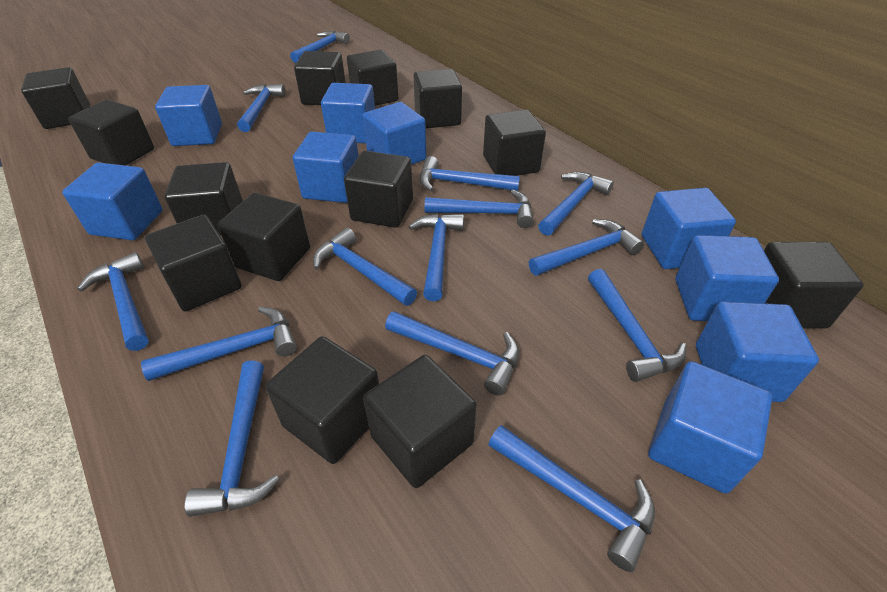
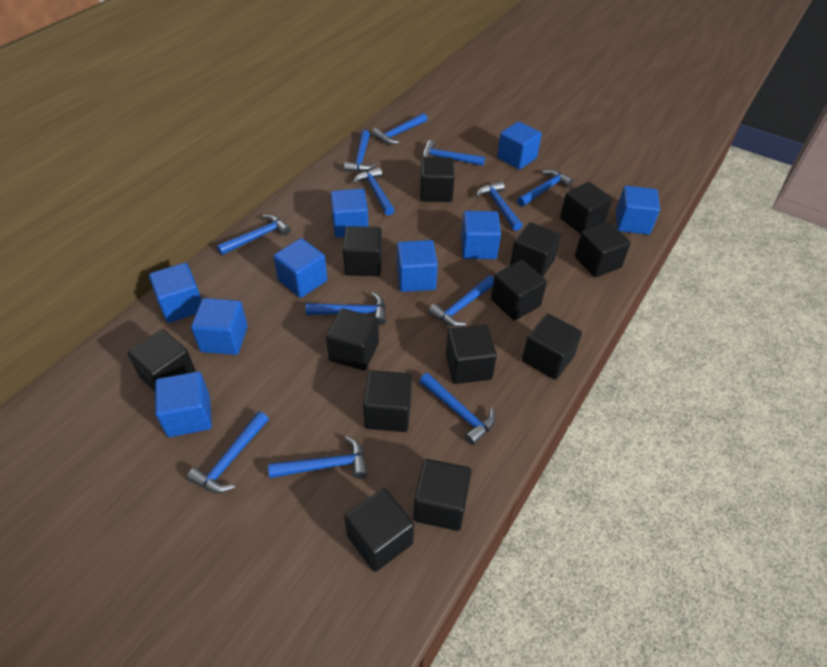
blue hammer: [77,252,149,351] [141,307,297,381] [185,360,279,517] [237,84,285,132] [290,31,350,63] [313,228,417,306] [385,311,519,396] [409,214,464,301] [419,156,520,191] [425,189,534,228] [488,425,655,572] [529,219,644,276] [538,172,614,236] [588,269,687,382] = 14 -> [187,411,269,493] [217,215,291,255] [268,436,368,479] [306,292,386,325] [344,130,376,172] [353,167,395,216] [372,113,427,144] [419,373,496,445] [422,140,485,166] [428,275,494,327] [476,181,523,231] [517,169,573,207] = 12

